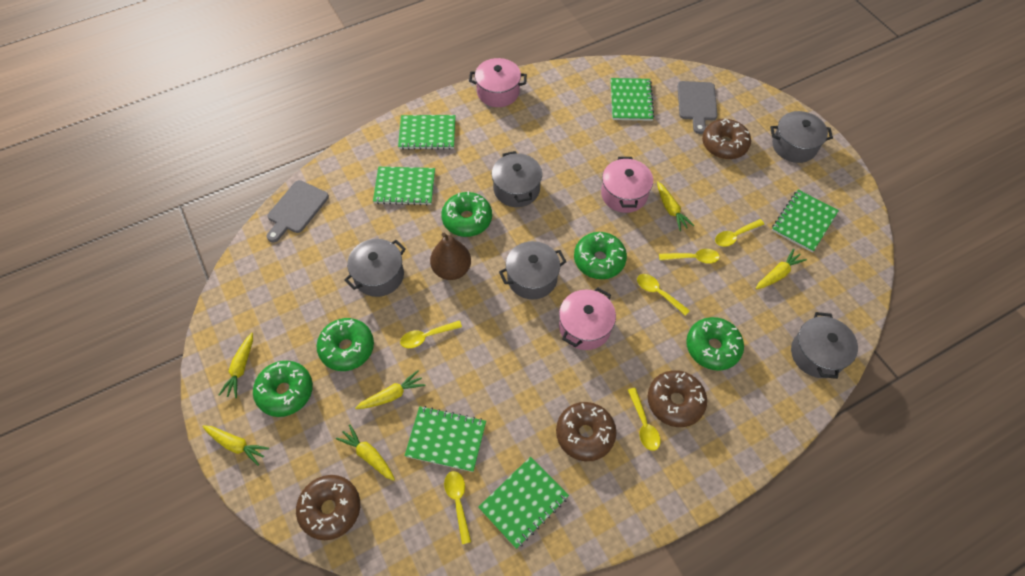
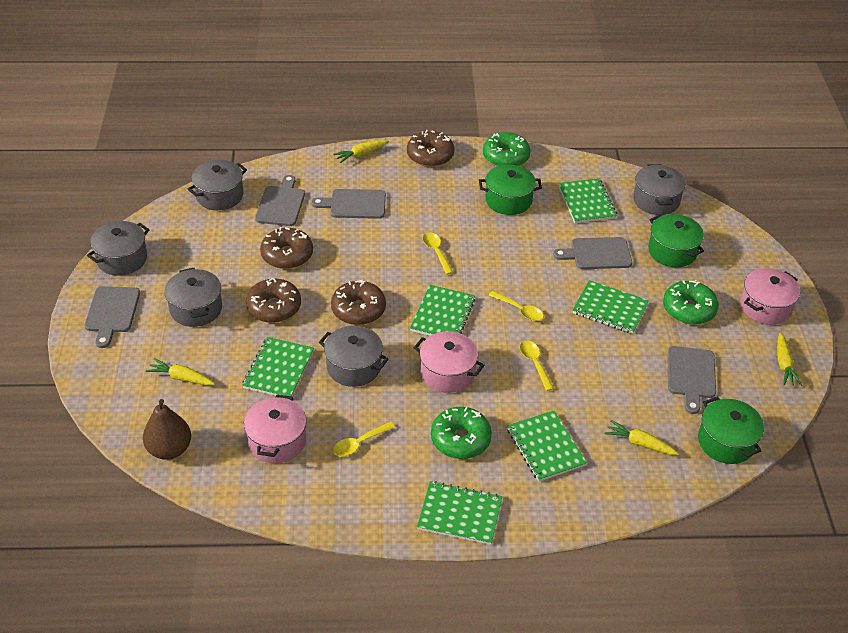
green donut: [253,361,313,417] [317,318,374,371] [441,191,492,237] [574,232,627,279] [686,317,744,371] = 5 -> [431,407,492,459] [483,132,531,166] [663,280,719,325] = 3
green pot: none = 0 -> [479,165,542,215] [648,214,704,267] [698,396,764,464] = 3
grey cutting board: [266,180,329,242] [678,81,718,134] = 2 -> [85,286,140,348] [255,175,305,226] [311,189,386,219] [553,237,632,269] [668,346,716,414] = 5
yellow carrot: [202,425,269,466] [219,333,253,398] [336,424,395,481] [355,370,426,409] [657,181,694,231] [756,249,807,290] = 6 -> [146,358,215,385] [333,140,389,163] [605,420,679,455] [777,333,802,386] = 4
yellow spoon: [400,320,462,348] [444,471,471,544] [628,388,660,451] [637,274,690,316] [659,249,720,264] [715,219,765,247] = 6 -> [333,422,395,457] [423,232,453,275] [489,291,544,321] [520,340,554,391] = 4

